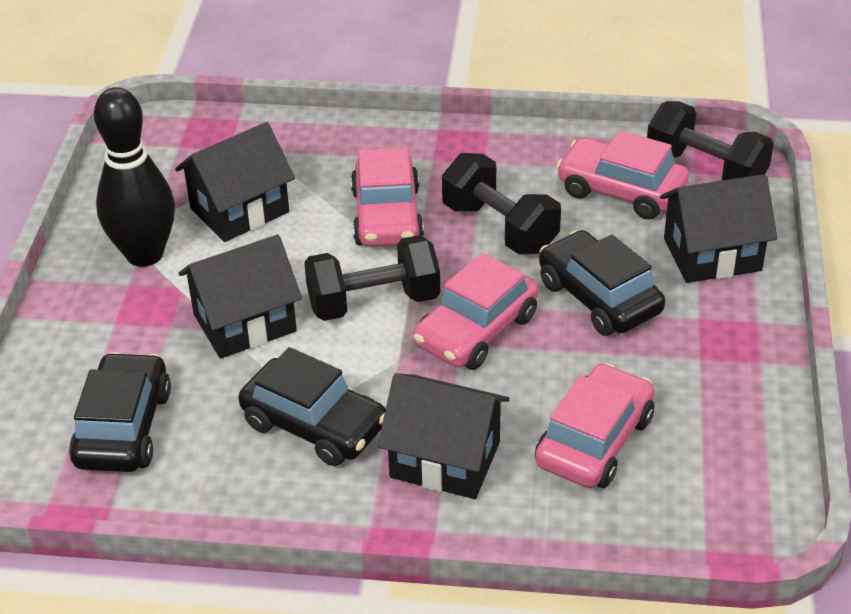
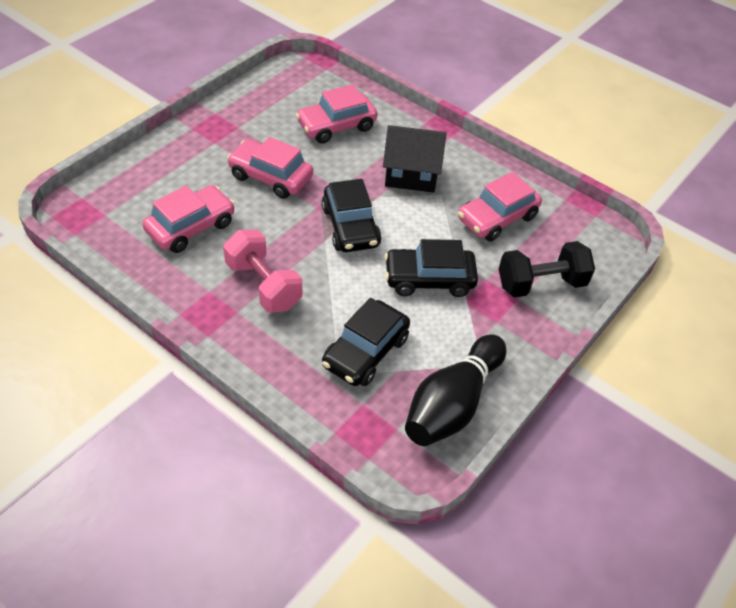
black dumbbell: [304,235,440,321] [442,153,561,254] [647,101,774,180] = 3 -> [499,241,595,298] = 1
black house: [175,122,295,242] [179,235,302,359] [378,373,510,499] [660,174,777,283] = 4 -> [383,125,447,193] = 1
pink dumbbell: none = 0 -> [223,230,302,313] = 1

